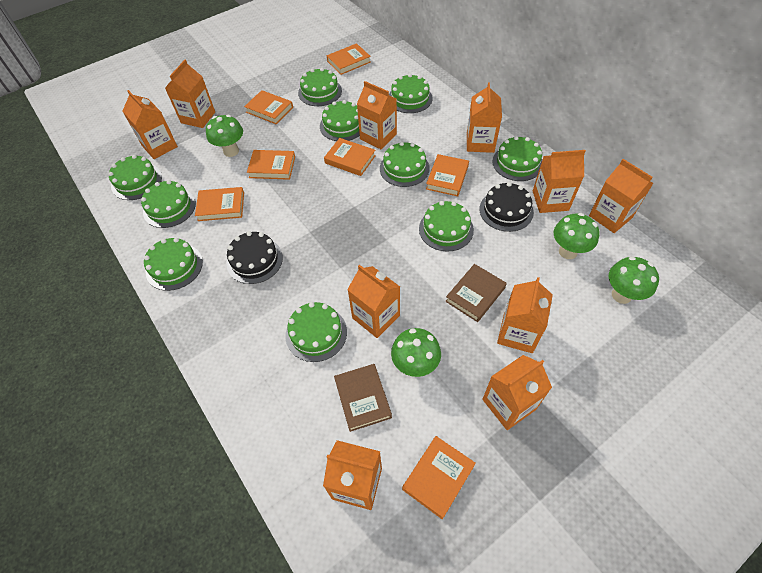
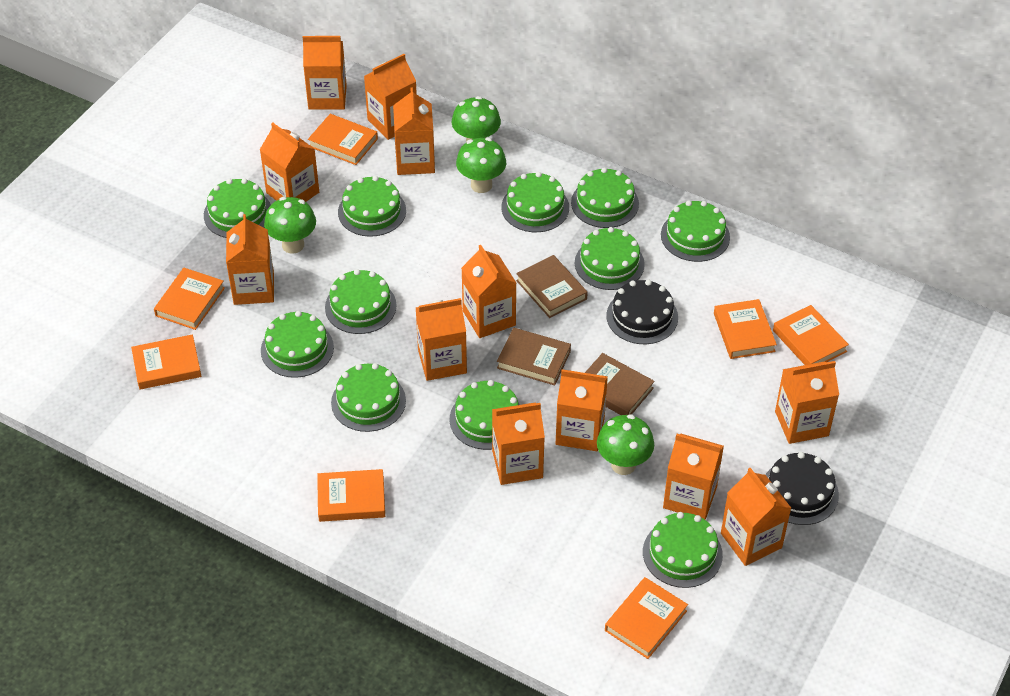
brown book: [334,364,392,432] [445,264,507,322] = 2 -> [497,327,571,385] [516,255,588,318] [585,353,655,415] = 3
green cake: [108,155,162,200] [141,180,196,228] [144,238,203,291] [285,302,347,362] [298,68,342,106] [320,100,360,141] [380,142,430,187] [389,74,433,113] [419,201,474,251] [492,136,542,181] = 10 -> [204,178,271,238] [261,311,334,378] [325,269,397,334] [331,363,406,432] [338,176,406,237] [450,380,520,450] [501,172,569,232] [571,167,639,228] [575,227,645,290] [643,512,723,588] [661,201,730,262] = 11
orange carton: [123,90,178,159] [165,60,215,128] [323,440,382,510] [347,265,400,338] [357,81,397,149] [467,82,502,153] [482,355,552,430] [497,277,553,353] [533,150,586,213] [589,159,654,233] = 10 -> [226,214,274,305] [260,123,319,202] [303,36,347,110] [364,54,417,140] [393,87,435,175] [415,298,467,381] [461,245,516,338] [492,403,545,485] [556,369,608,451] [663,433,724,520] [721,468,791,566] [775,361,839,444] = 12

